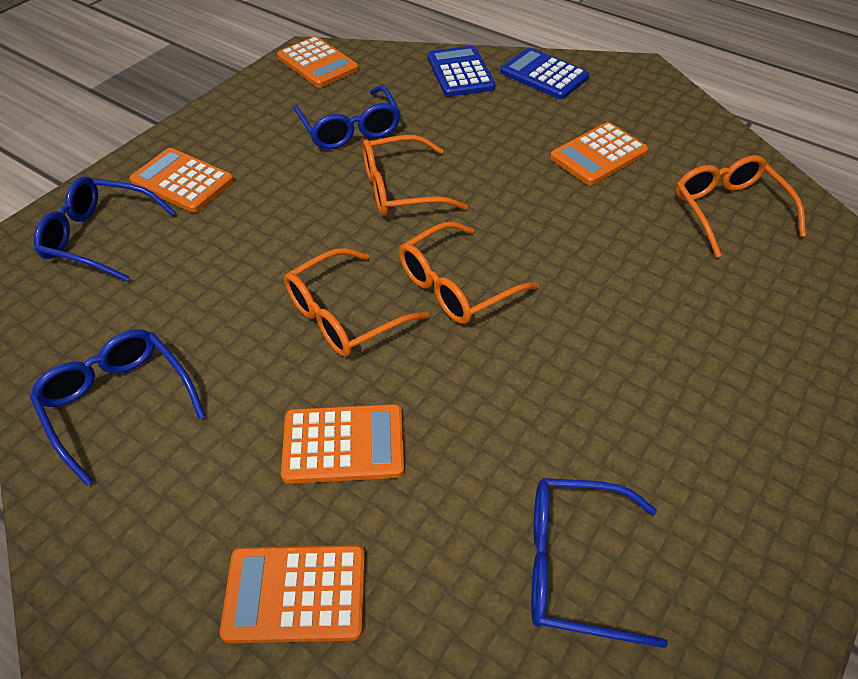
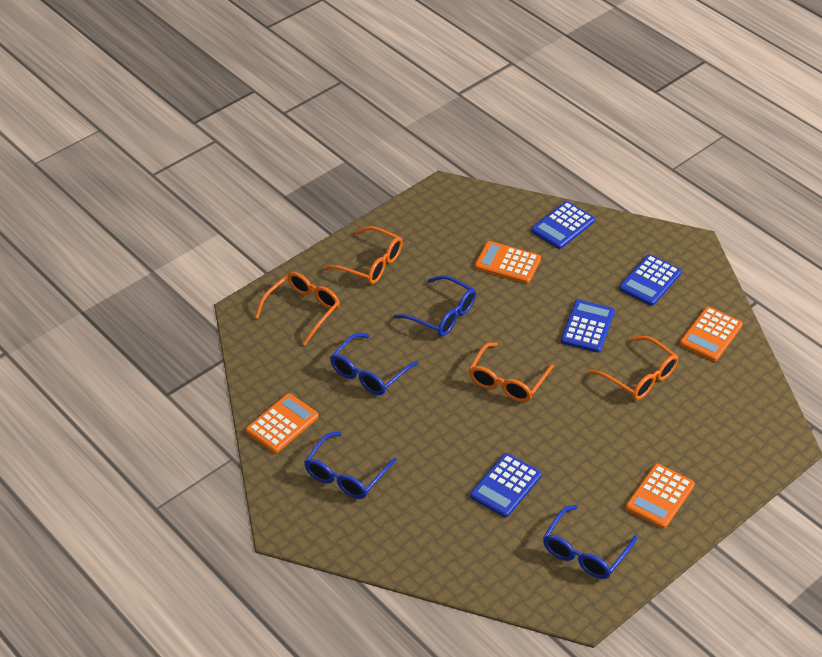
blue calculator: [428,46,495,97] [500,48,589,99] = 2 -> [470,453,541,517] [531,201,595,249] [561,299,615,353] [619,254,682,306] = 4
orange calculator: [129,148,234,213] [220,545,365,643] [277,36,359,88] [281,404,404,484] [550,122,648,185] = 5 -> [246,393,319,453] [475,241,541,284] [625,464,695,529] [680,307,743,361] = 4

